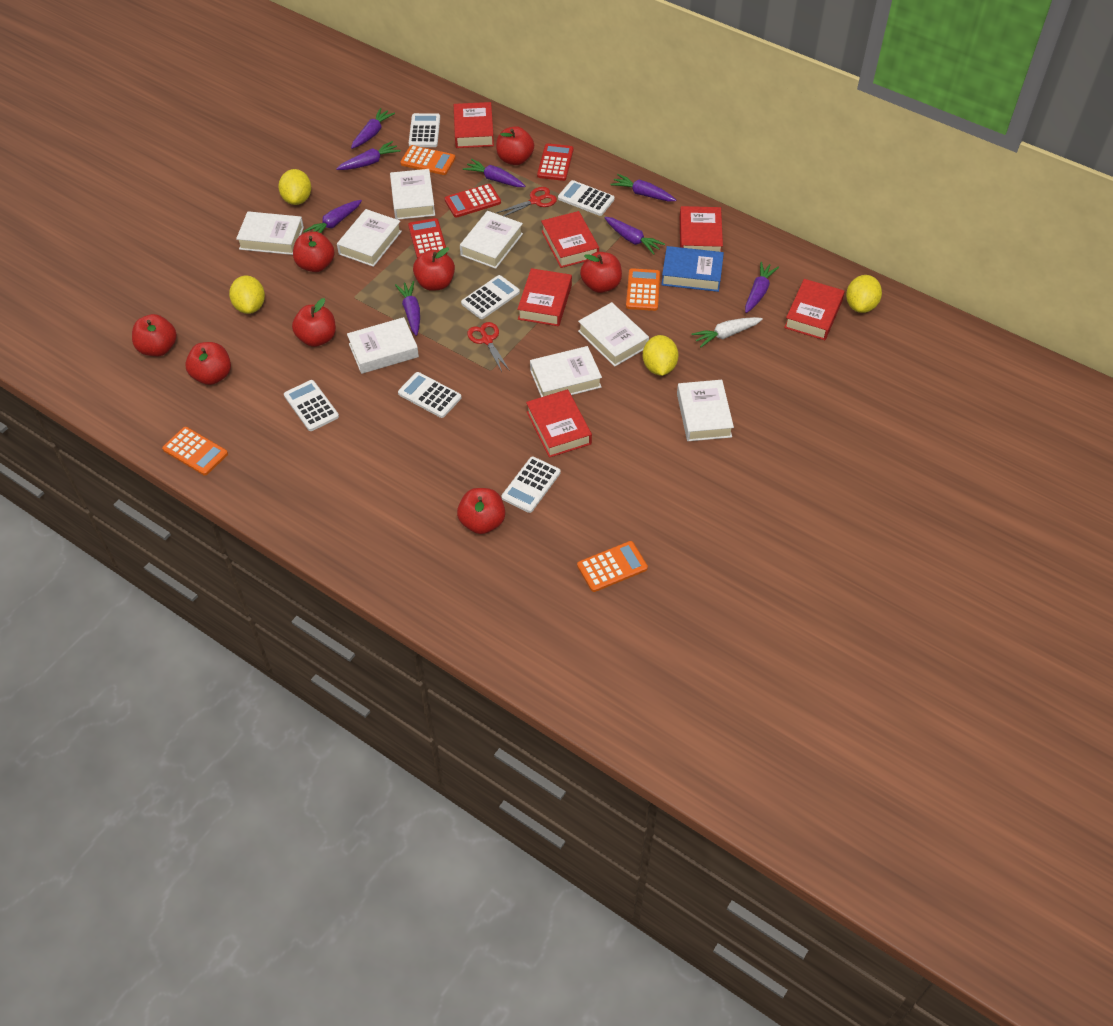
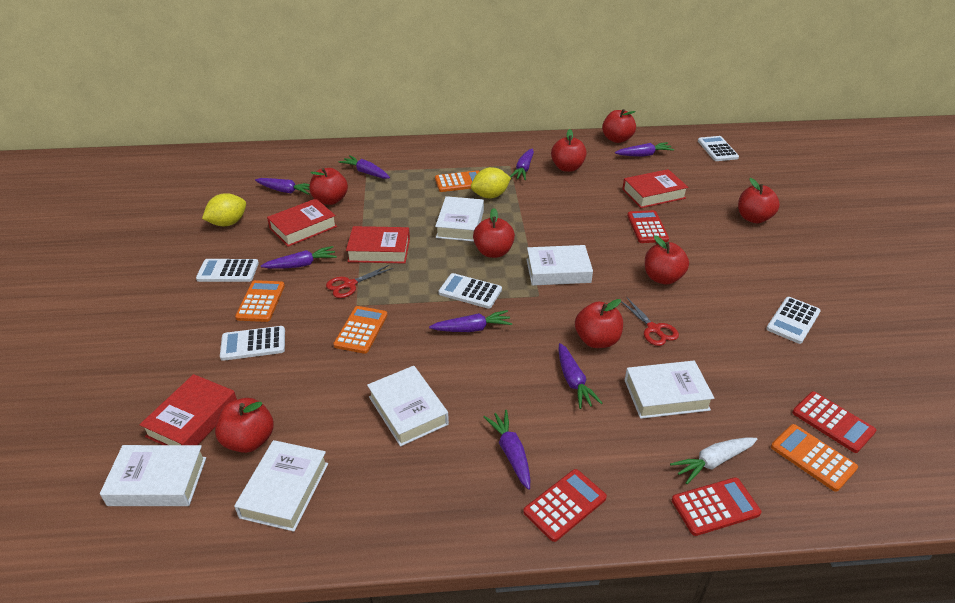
blue book: [661,246,724,292] = 1 -> none = 0
red book: [454,102,494,148] [517,268,572,326] [526,389,592,458] [541,211,599,268] [680,206,723,252] [784,279,845,340] = 6 -> [139,374,237,445] [267,199,337,247] [346,226,410,264] [622,169,688,208] = 4
red calculator: [408,218,447,258] [445,184,501,218] [537,143,573,181] = 3 -> [523,469,607,542] [627,210,669,243] [672,477,761,536] [792,391,876,453] = 4
white book: [236,211,304,255] [337,209,402,267] [347,317,419,374] [390,169,435,220] [460,211,523,269] [530,346,602,397] [578,302,649,367] [677,380,734,441] = 8 -> [100,445,206,506] [234,440,328,532] [367,366,449,447] [435,196,484,242] [526,245,593,286] [624,361,714,419] = 6
white calculator: [284,380,339,431] [398,372,462,418] [409,113,440,147] [461,275,520,319] [501,457,561,513] [558,180,615,216] = 6 -> [196,259,259,282] [220,326,285,361] [438,273,502,309] [698,136,739,161] [766,297,821,344] = 5
yellow lemon: [229,276,265,314] [278,169,311,205] [643,335,678,376] [846,275,882,313] = 4 -> [202,193,246,226] [471,167,511,198] = 2

